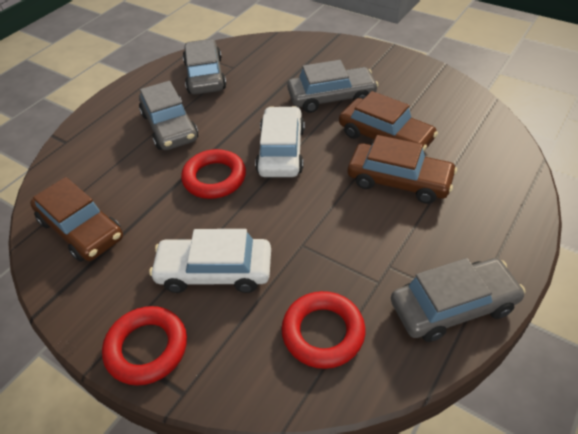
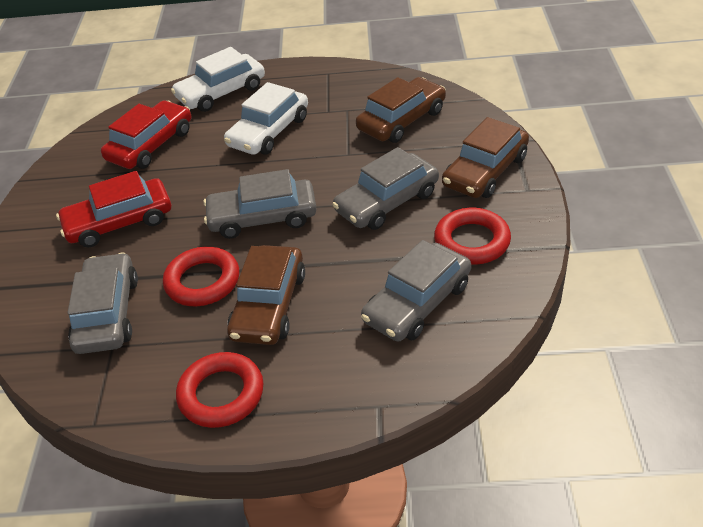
red car: none = 0 -> [56,171,171,248] [101,101,191,169] = 2

